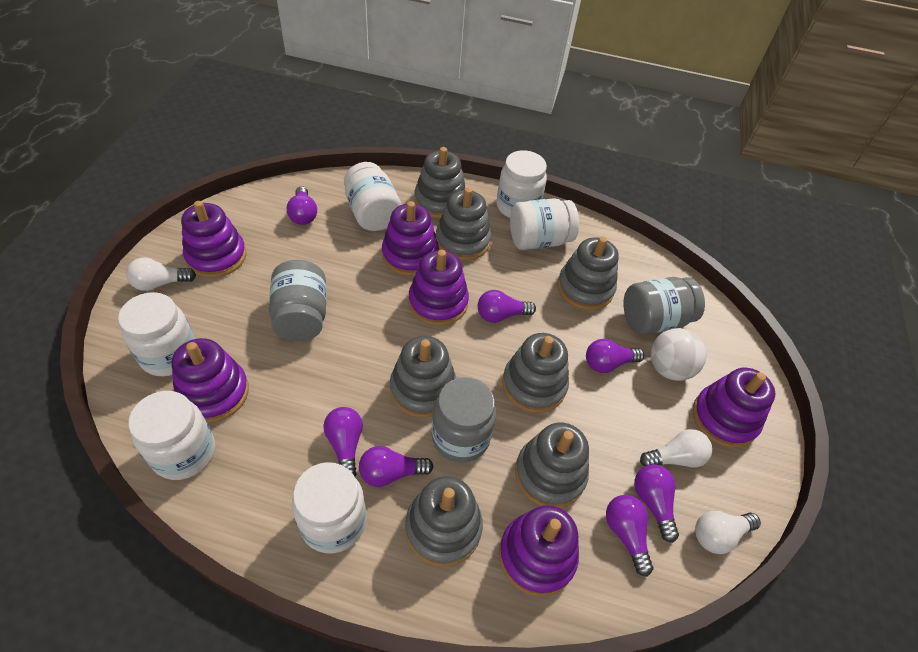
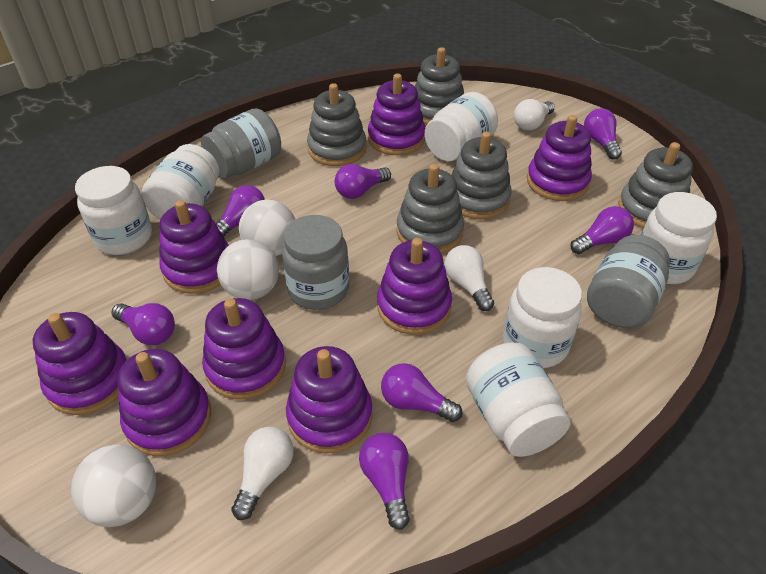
grey stacking toy: [390,336,456,418] [405,476,483,567] [414,147,465,219] [436,187,491,261] [502,333,569,413] [515,423,589,508] [557,237,619,310] = 7 -> [307,83,366,166] [396,164,464,253] [415,47,464,125] [452,132,512,219] [618,142,693,228] = 5
purple stacking toy: [171,338,249,423] [181,201,246,278] [382,201,439,276] [409,250,469,326] [499,505,579,597] [693,368,775,448] = 6 -> [33,312,127,415] [118,349,211,456] [159,200,229,294] [202,298,286,400] [286,346,372,454] [368,73,425,155] [377,238,452,335] [527,115,592,201] = 8
white ball: [651,328,707,381] = 1 -> [71,445,156,527] [217,239,279,300] [239,200,295,256] = 3

